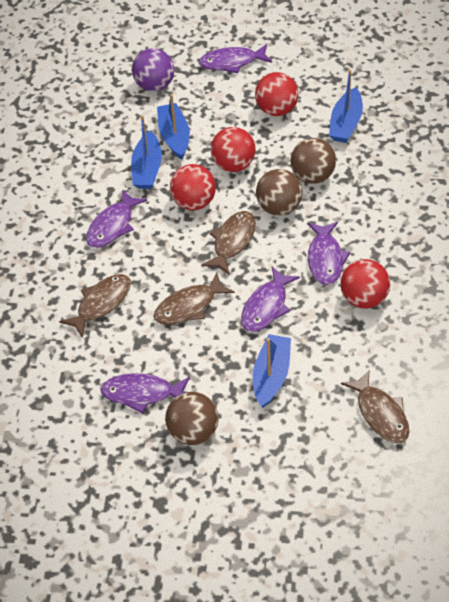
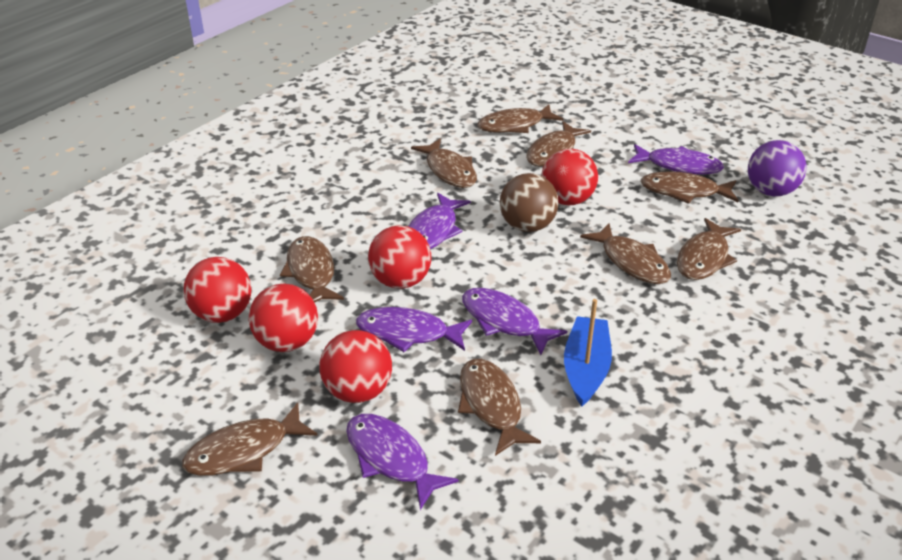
blue boat: [131,115,162,189] [157,94,190,160] [253,334,291,408] [329,70,363,143] = 4 -> [564,299,612,406] = 1
brown ball: [165,392,219,445] [256,169,302,216] [290,138,336,184] = 3 -> [500,173,559,232] = 1
brown fish: [59,274,131,338] [153,273,235,325] [201,211,256,275] [341,369,409,444] = 4 -> [182,403,317,476] [280,236,344,303] [411,139,477,188] [458,359,541,456] [477,104,563,133] [526,121,591,167] [580,223,671,284] [640,171,739,204] [677,218,741,280] = 9
red ball: [170,164,216,210] [211,127,256,172] [255,72,298,116] [340,259,390,309] = 4 -> [184,257,252,323] [249,284,318,352] [319,330,392,403] [368,225,431,289] [541,149,598,205] = 5

